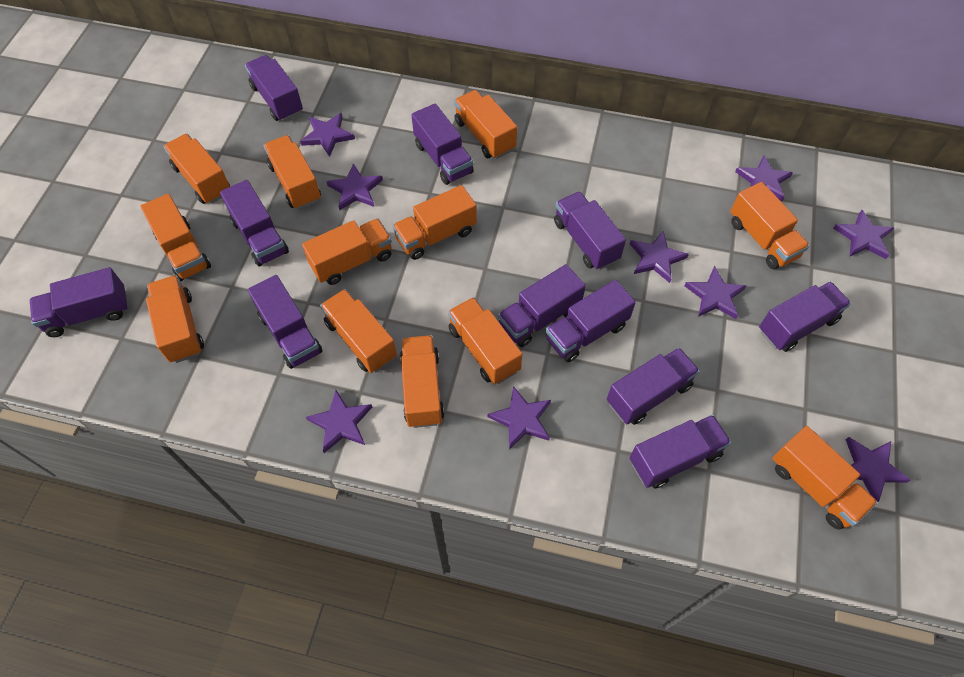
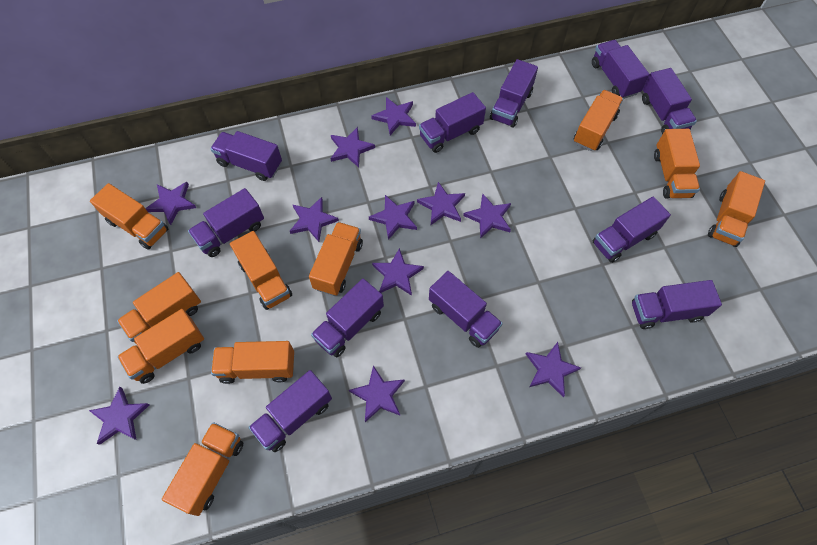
orange truck: [140,194,211,281] [146,275,204,363] [163,134,230,204] [264,135,321,209] [302,218,392,285] [320,289,397,373] [392,185,477,260] [400,335,444,428] [448,297,522,384] [454,90,517,159] [730,182,810,269] [772,426,878,530] = 12 -> [90,183,169,250] [117,272,201,343] [117,309,204,384] [162,422,243,516] [211,341,294,384] [230,231,292,310] [309,222,363,296] [574,90,623,151] [654,129,700,198] [708,171,765,247] = 10
purple star: [300,113,355,157] [306,390,372,453] [326,163,383,210] [487,386,551,450] [630,231,689,283] [684,266,746,319] [735,155,793,201] [833,210,894,259] [846,437,911,502] = 9 -> [89,387,149,445] [145,182,196,225] [290,197,339,242] [330,127,375,168] [349,365,405,422] [369,195,417,240] [371,97,416,135] [372,248,424,296] [417,182,465,225] [463,194,511,239] [526,342,581,397] = 11

